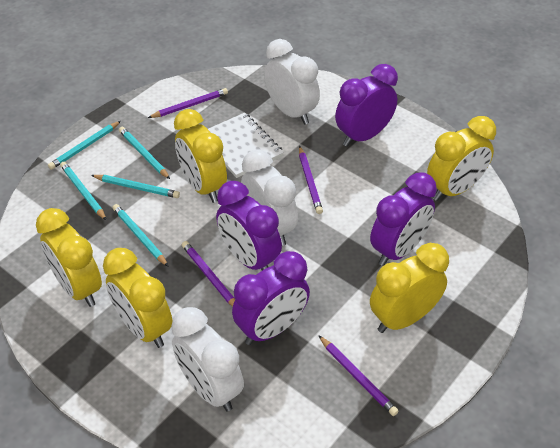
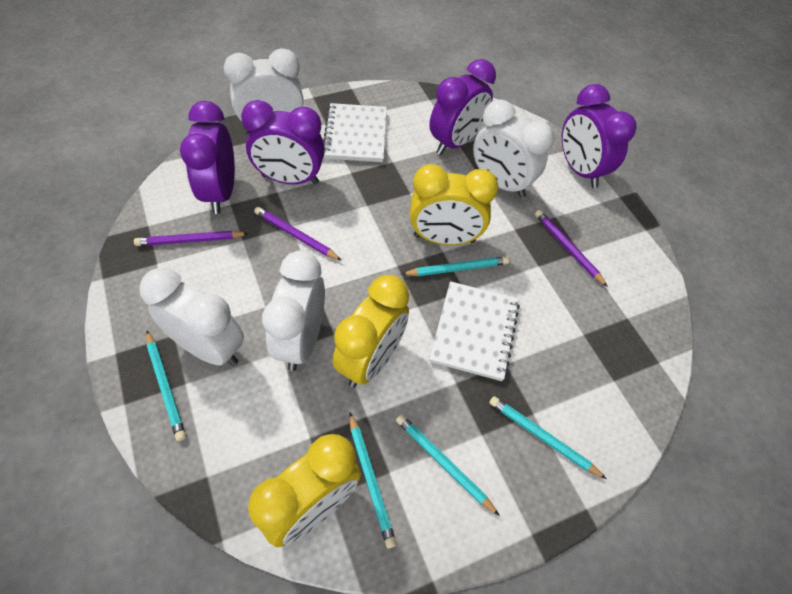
purple pencil: [148,88,228,118] [182,241,235,307] [299,146,323,214] [318,335,399,416] = 4 -> [134,231,249,246] [254,207,342,261] [535,210,608,287] = 3
white clock: [171,307,244,412] [241,149,298,246] [264,39,320,125] = 3 -> [139,267,244,366] [224,48,303,132] [262,251,325,371] [473,99,554,198] = 4
white notebook: [208,113,284,178] = 1 -> [323,103,387,162] [429,281,520,381] = 2
yellow clock: [36,208,102,307] [103,248,173,348] [174,109,227,203] [370,243,449,333] [427,116,496,201] = 5 -> [248,434,361,548] [333,275,409,388] [410,164,498,245] = 3

